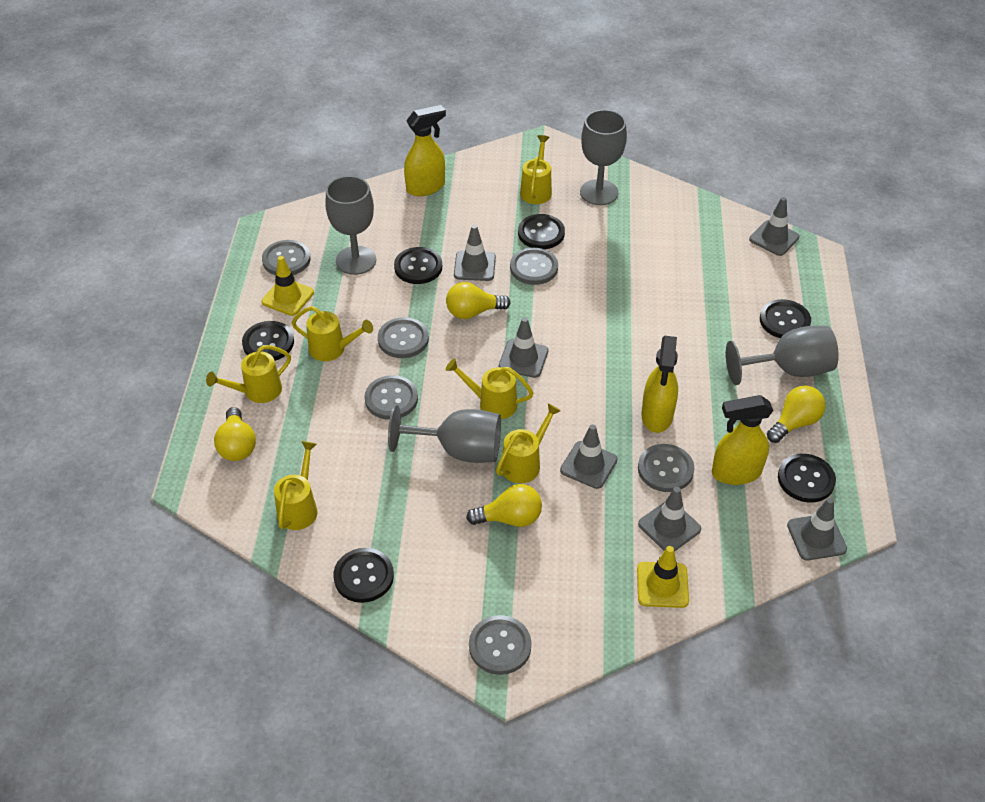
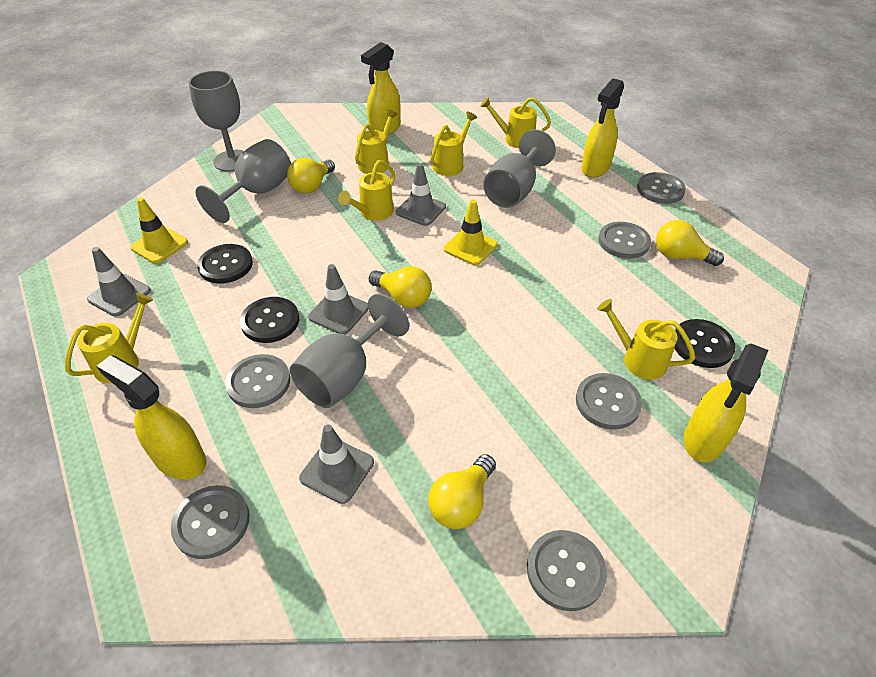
black button: [242,321,294,361] [333,548,394,603] [394,247,442,284] [518,214,565,249] [760,299,811,338] [778,454,836,503] = 6 -> [197,244,253,284] [240,297,299,343] [674,319,736,368] = 3
grey traffic cone: [454,225,496,281] [499,317,548,378] [560,424,618,489] [638,487,701,552] [749,197,800,256] [787,497,847,561] = 6 -> [87,247,151,317] [299,424,374,504] [308,264,369,334] [396,163,446,226] = 4
yellow spray bottle: [404,105,446,196] [641,336,678,433] [712,395,773,485] = 3 -> [97,355,206,480] [361,42,401,135] [581,78,624,178] [684,343,768,462] = 4

